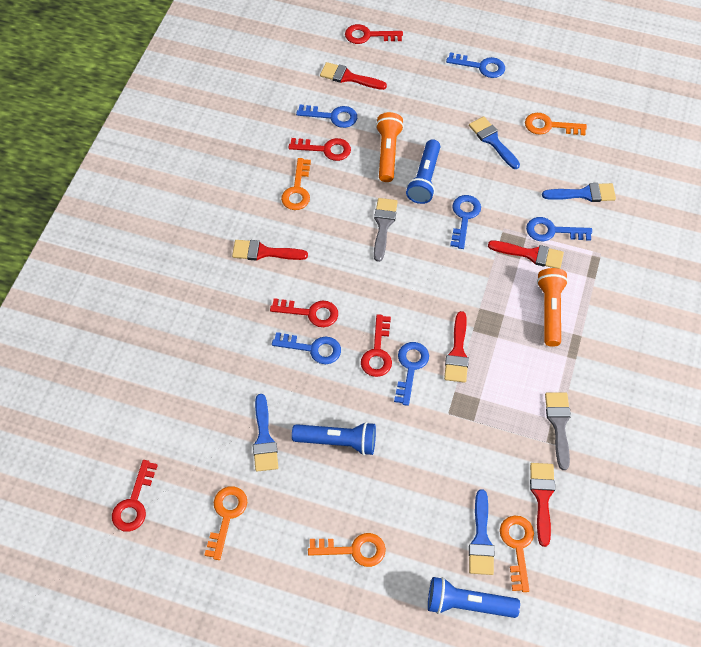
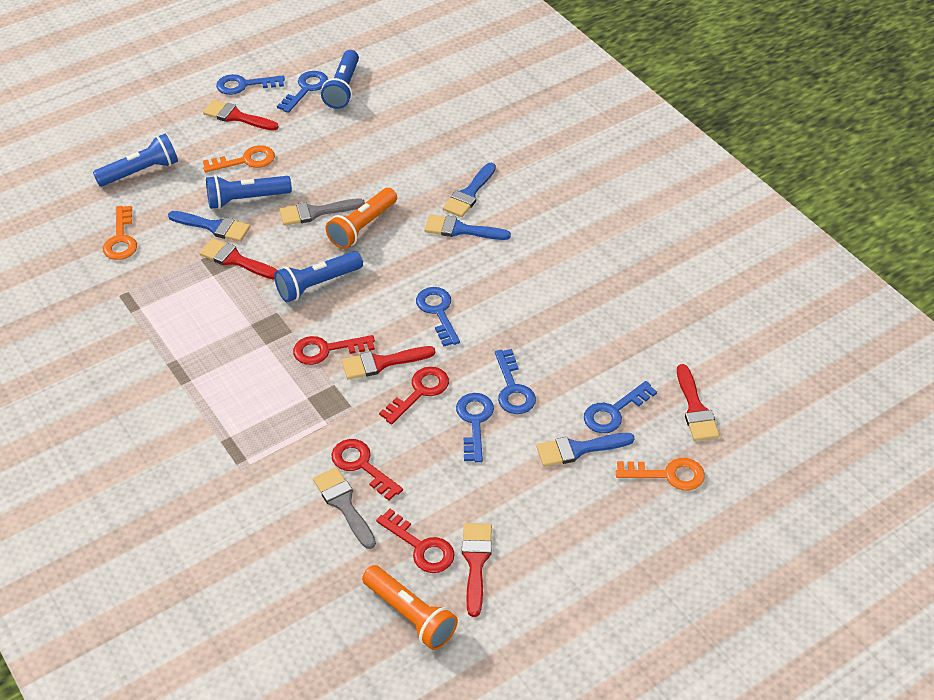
blue flashlight: [292,422,376,455] [406,139,440,204] [428,577,520,618] = 3 -> [93,134,178,186] [206,175,292,209] [274,251,363,302] [321,50,359,109] = 4
orange key: [205,486,247,560] [281,158,311,210] [308,533,386,567] [500,515,534,592] [525,113,587,135] = 5 -> [103,206,137,260] [203,145,275,172] [616,458,705,490] = 3
red key: [112,460,158,532] [270,298,338,327] [289,138,351,161] [345,24,403,44] [361,314,392,377] = 5 -> [293,335,375,365] [331,439,403,501] [376,509,455,573] [379,367,449,424] = 4

